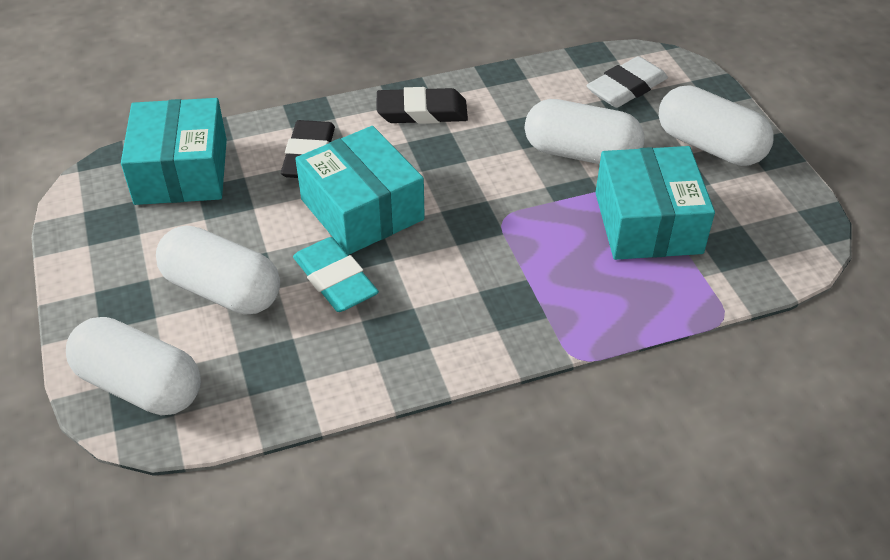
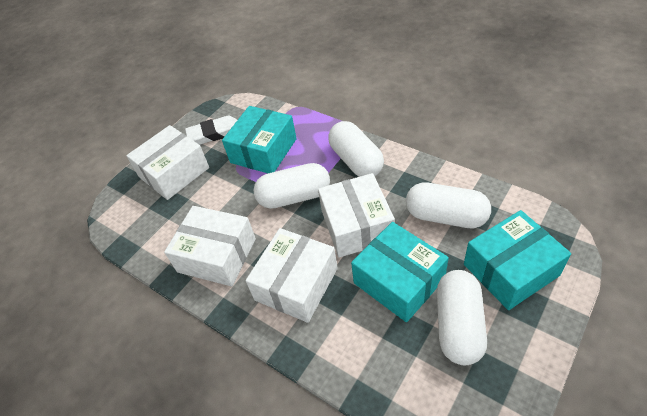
black eraser: [281,120,335,178] [377,87,468,124] = 2 -> none = 0
turquoise eraser: [293,237,379,312] = 1 -> none = 0
white box: none = 0 -> [126,125,209,200] [164,206,256,286] [246,228,338,323] [318,173,395,257] = 4

